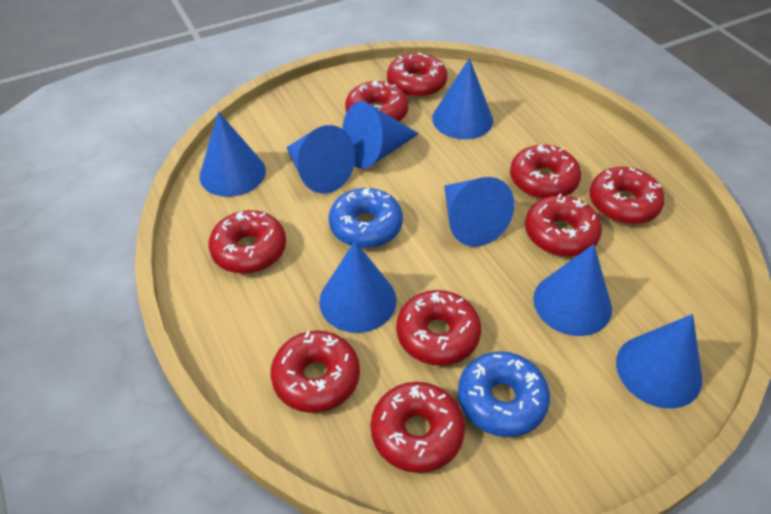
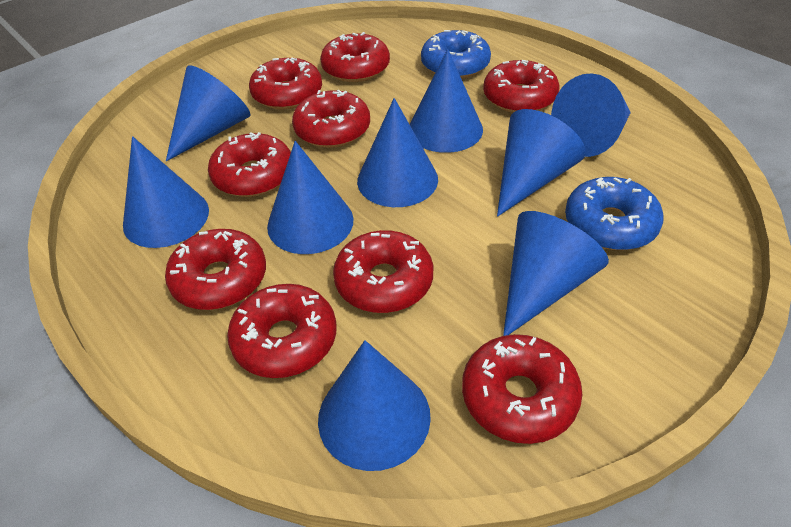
blue cone: [200,112,266,197] [286,125,355,194] [319,241,397,333] [342,101,419,169] [432,58,493,139] [444,177,515,247] [533,244,612,336] [616,314,702,408] = 8 -> [123,136,209,248] [166,65,251,161] [267,141,354,254] [318,340,431,471] [357,98,438,207] [410,49,483,153] [497,109,586,217] [503,211,609,336] [551,73,631,157] = 9

